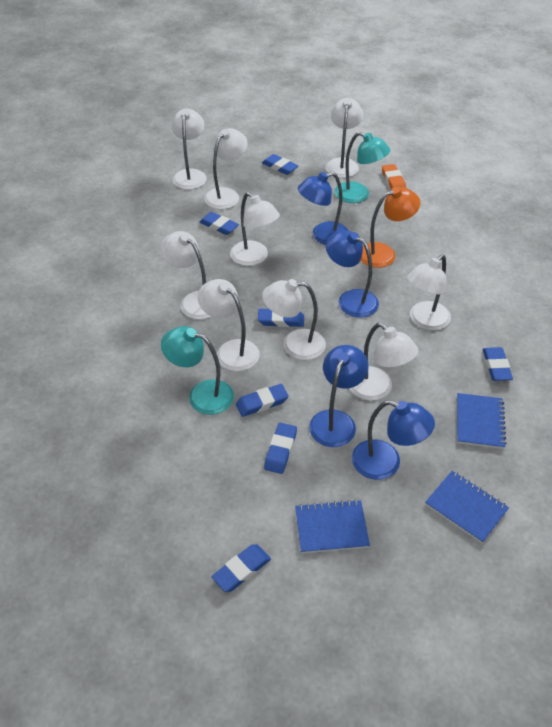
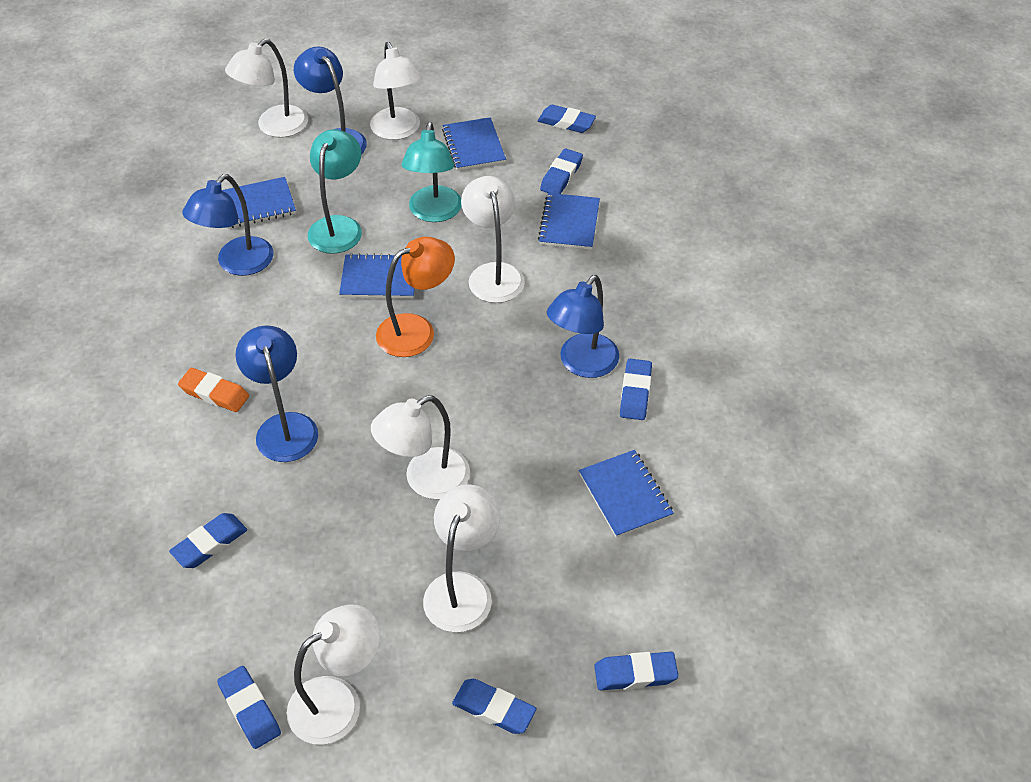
blue notebook: [295,500,370,553] [425,471,509,543] [457,393,507,449] = 3 -> [222,177,296,229] [339,253,415,299] [442,117,506,171] [538,193,600,250] [579,450,674,538] = 5
white lamp: [160,231,212,319] [172,108,207,190] [198,279,260,371] [204,128,248,209] [230,192,280,266] [262,279,326,360] [325,98,363,178] [349,323,418,401] [407,255,451,331] = 9 -> [225,39,308,138] [287,604,380,745] [370,42,422,140] [371,395,470,499] [423,484,500,632] [461,176,525,303] = 6

